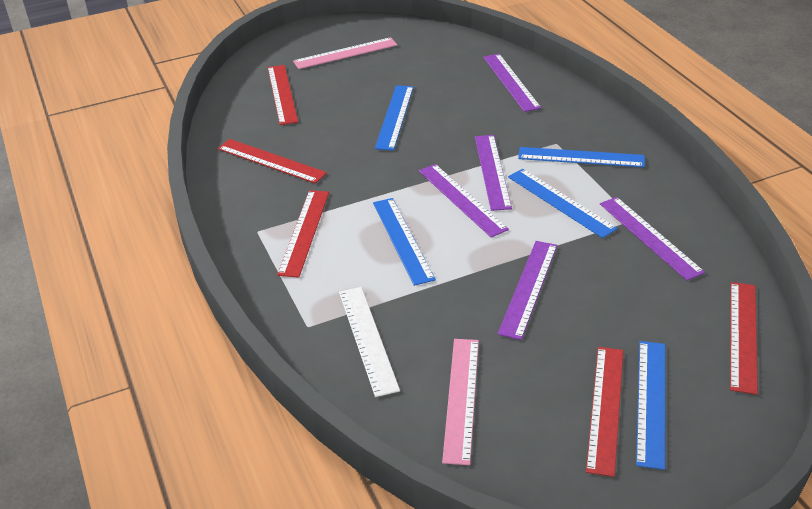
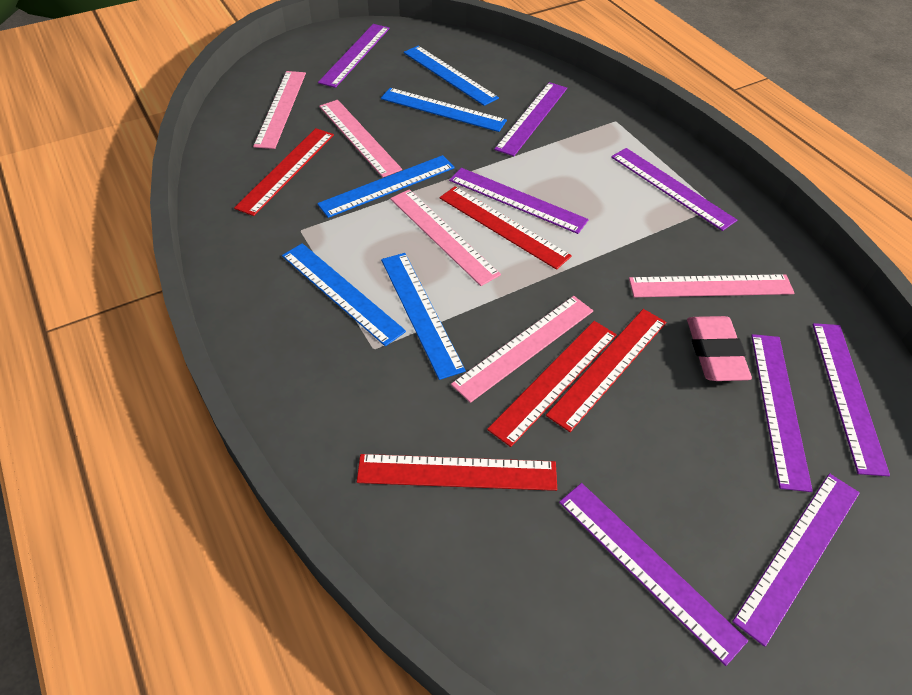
pink eraser: none = 0 -> [687,316,752,381] = 1
pink ruler: [293,37,397,69] [442,339,479,465] = 2 -> [253,71,306,149] [319,100,402,177] [390,189,501,286] [451,296,593,403] [629,274,795,297] = 5
purple ruler: [419,164,509,238] [475,135,512,211] [483,54,541,112] [498,241,557,340] [600,197,705,281] = 5 -> [318,24,390,88] [449,168,589,234] [494,82,567,156] [559,483,748,666] [611,148,737,231] [732,473,860,647] [751,334,813,492] [812,323,890,476] = 8
white ruler: [339,287,400,397] = 1 -> none = 0

